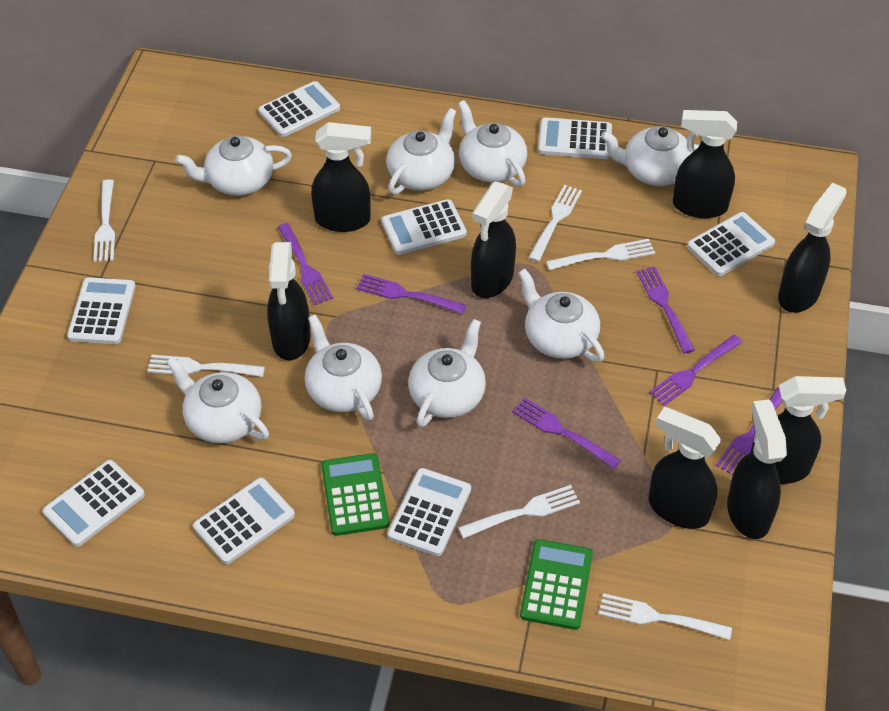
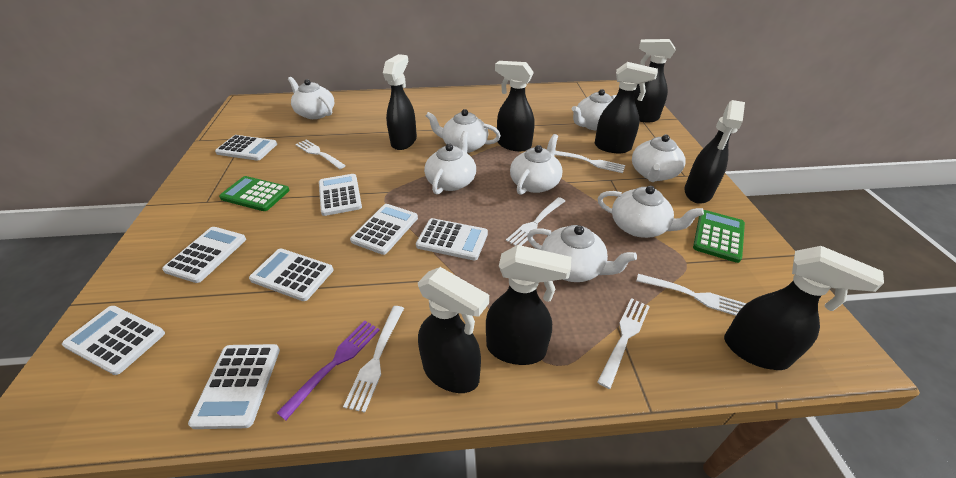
purple fork: [278,223,333,305] [356,274,467,314] [512,398,621,469] [636,266,695,353] [649,335,743,406] [716,387,782,475] = 6 -> [277,320,380,420] = 1

